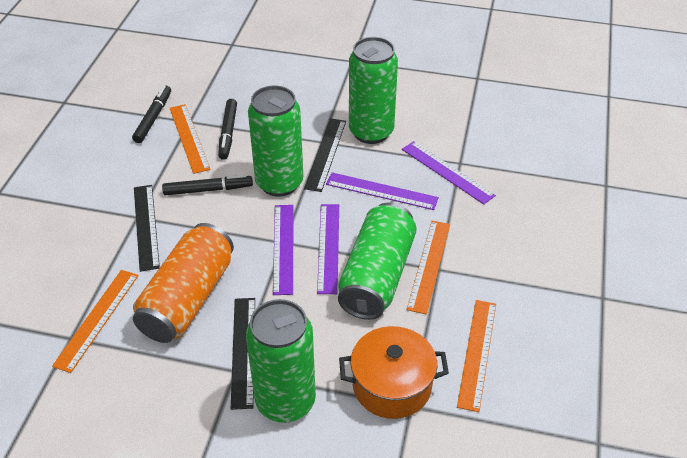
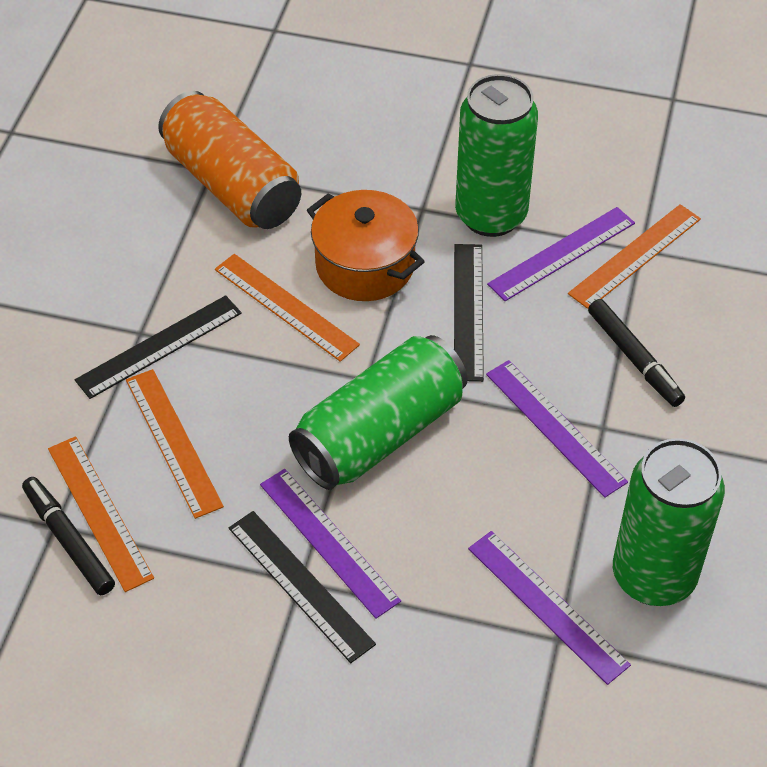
black marker: [132,86,171,143] [162,174,253,195] [218,99,237,160] = 3 -> [22,477,115,595] [588,299,685,407] = 2
green can: [246,299,316,423] [248,85,303,197] [338,203,417,320] [349,37,398,144] = 4 -> [289,335,468,490] [455,74,538,237] [613,438,725,606] = 3

